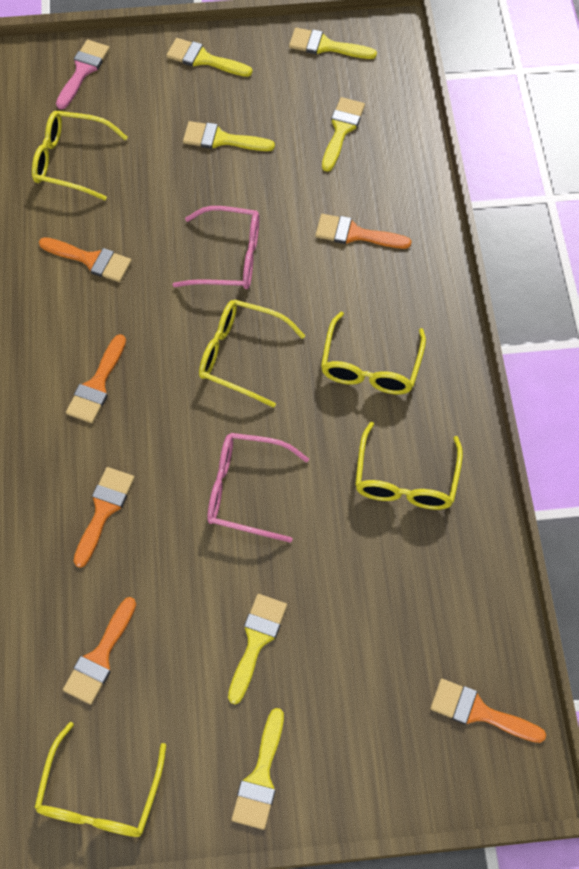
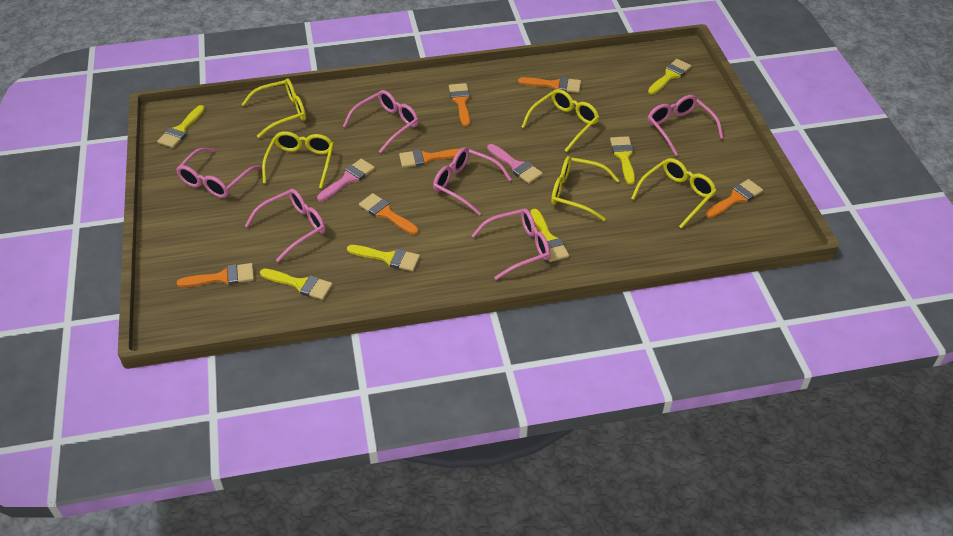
pink brush: [56,40,110,109] = 1 -> [317,159,375,201] [487,144,543,184] = 2
pink glasses: [173,206,259,289] [207,433,309,543] = 2 -> [176,148,261,198] [245,189,326,262] [343,90,419,153] [433,147,512,215] [471,208,550,280] [648,95,724,156] = 6

